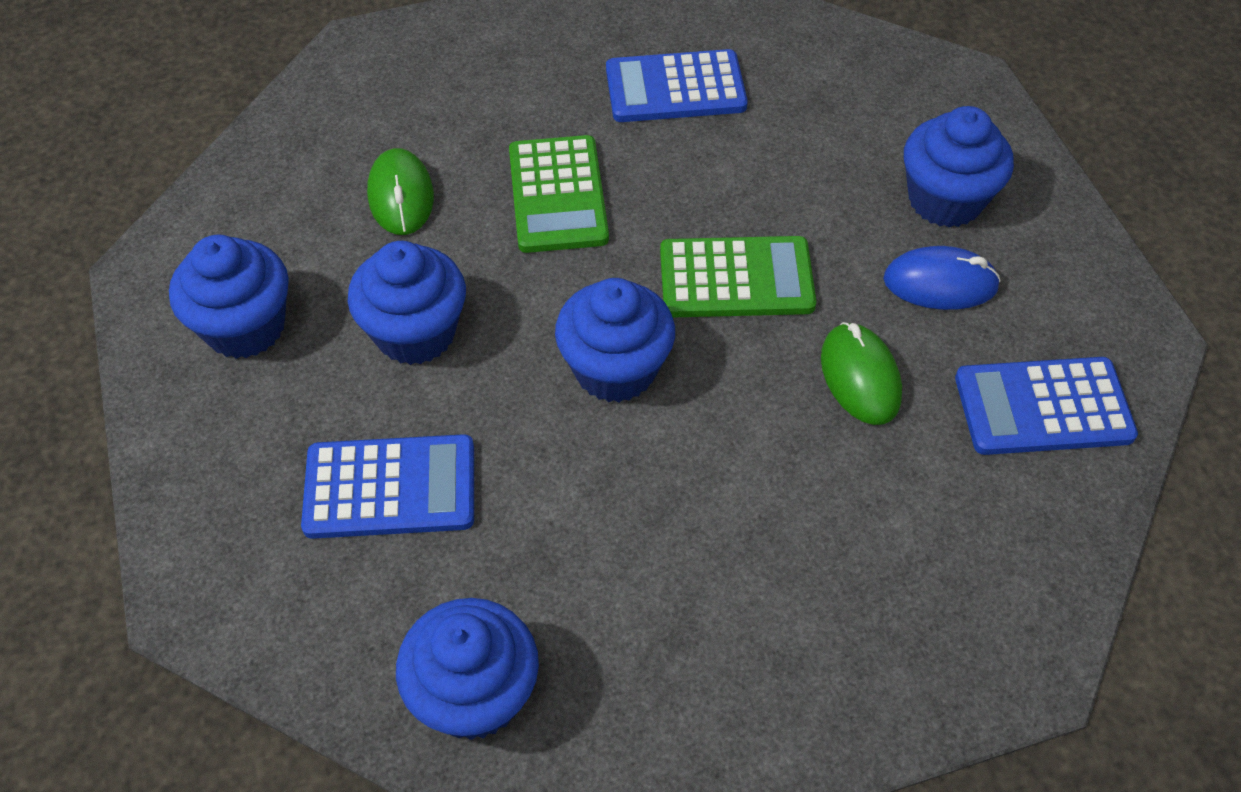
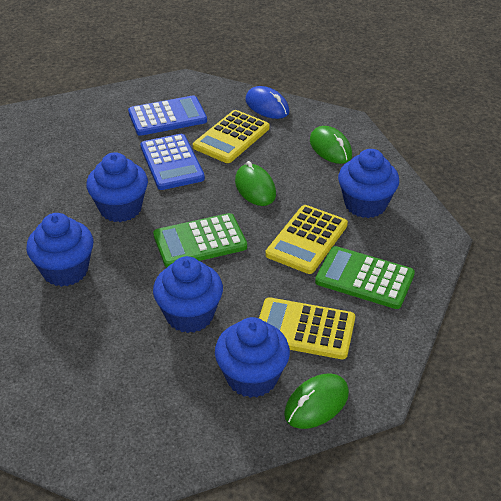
blue calculator: [301,434,474,539] [606,49,748,122] [955,357,1138,455] = 3 -> [128,95,207,136] [140,134,205,190] = 2
green mouse: [367,148,434,235] [821,322,902,425] = 2 -> [235,161,276,206] [284,373,349,429] [310,126,352,164] = 3
yellow calculator: none = 0 -> [193,110,270,163] [259,297,355,359] [266,205,348,274] = 3

